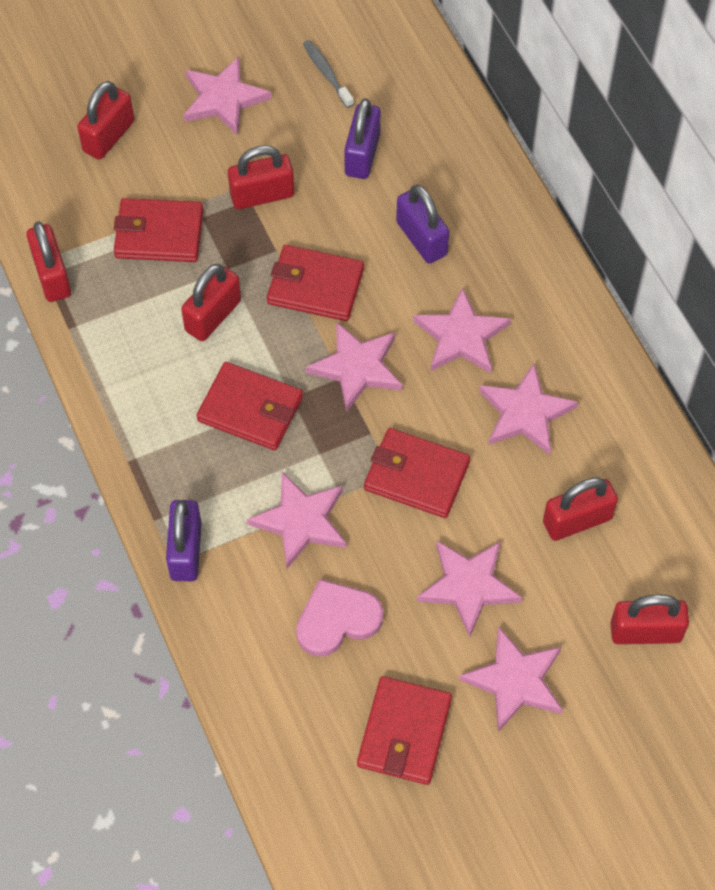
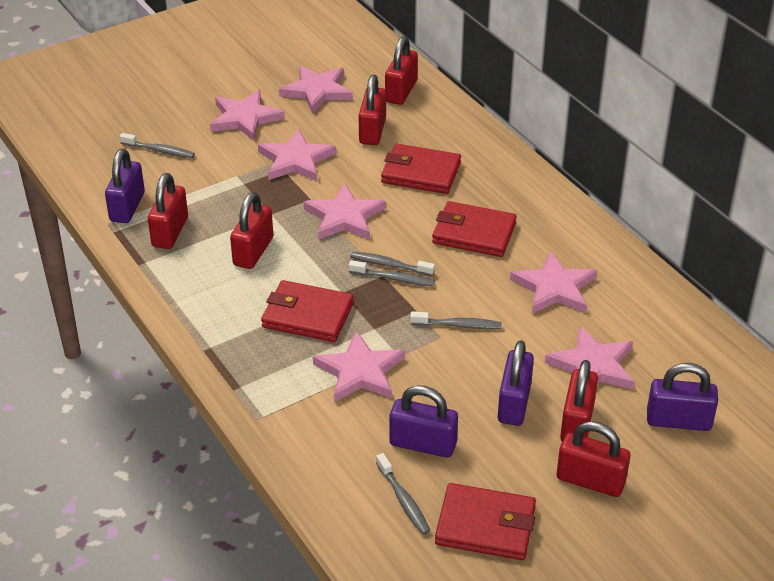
grey toothbrush: [303,40,354,108] = 1 -> [120,133,195,158] [349,260,435,287] [350,251,435,276] [376,453,431,535] [410,312,502,329] = 5
pink heart: [296,579,384,657] = 1 -> none = 0
purple padlock: [166,500,202,581] [344,98,381,179] [396,185,449,264] = 3 -> [105,149,145,223] [390,385,458,458] [498,340,534,426] [647,363,718,431] = 4
red wallet: [114,198,204,262] [197,362,303,450] [267,245,364,321] [357,676,452,785] [364,428,470,518] = 5 -> [261,280,354,342] [381,144,461,194] [432,201,517,257] [435,483,536,560] = 4

